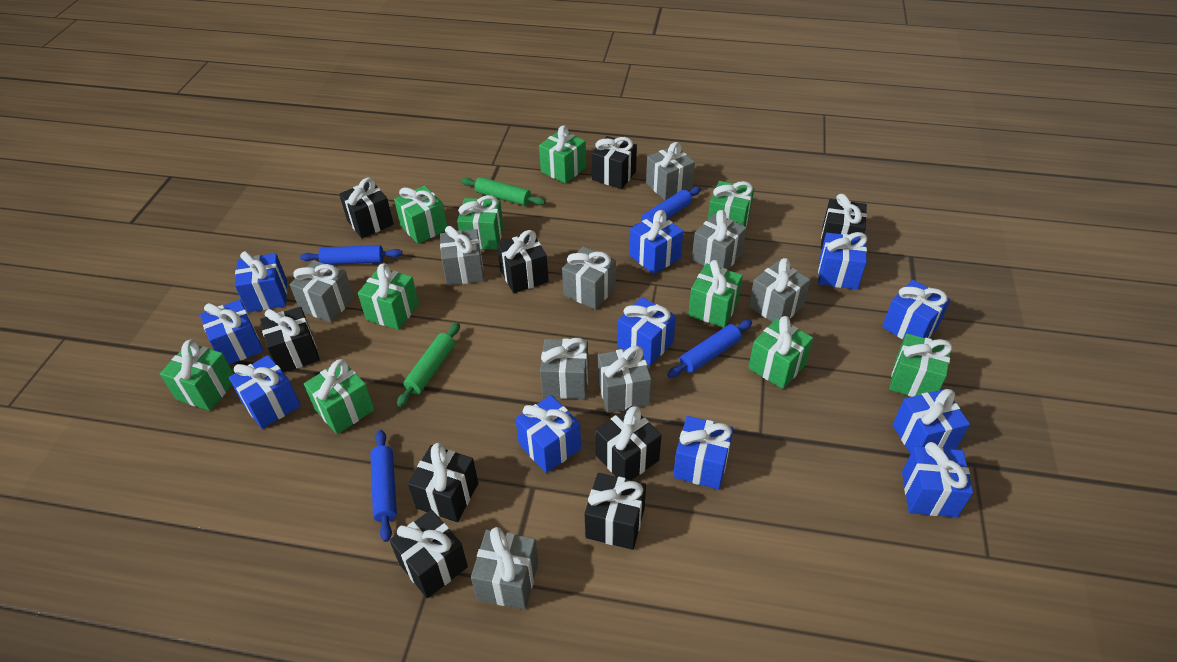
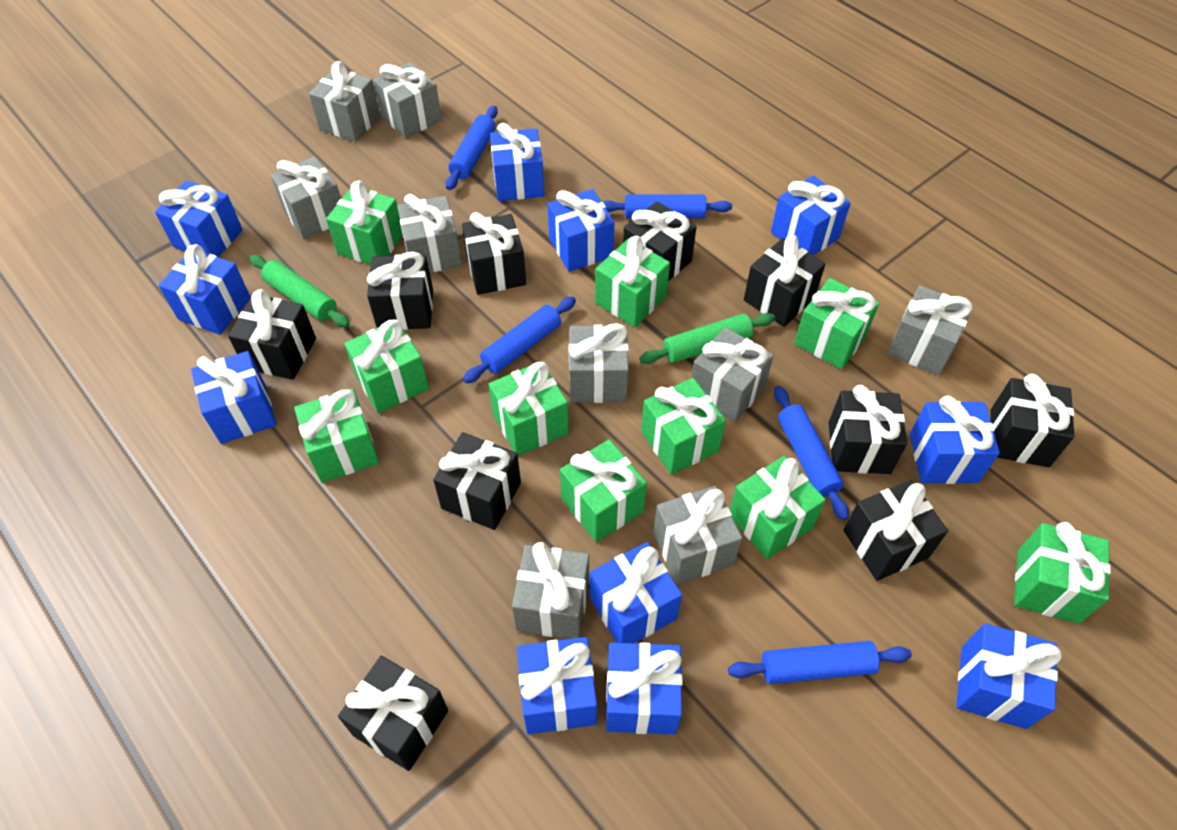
black gift: [260,307,320,372] [339,177,394,238] [389,510,468,598] [408,443,478,522] [497,230,549,293] [585,473,646,550] [592,136,637,189] [595,406,662,480] [821,194,867,250] = 9 -> [228,289,316,380] [338,656,448,771] [367,252,433,330] [433,432,521,530] [462,212,526,295] [623,201,696,281] [744,235,825,327] [828,385,907,474] [843,480,948,581] [990,374,1074,467] = 10
blue rolling pin: [300,245,402,265] [370,430,397,542] [633,187,701,227] [667,320,752,378] = 4 -> [446,106,498,190] [463,297,576,384] [603,194,732,218] [728,641,912,684] [774,386,849,520] = 5

